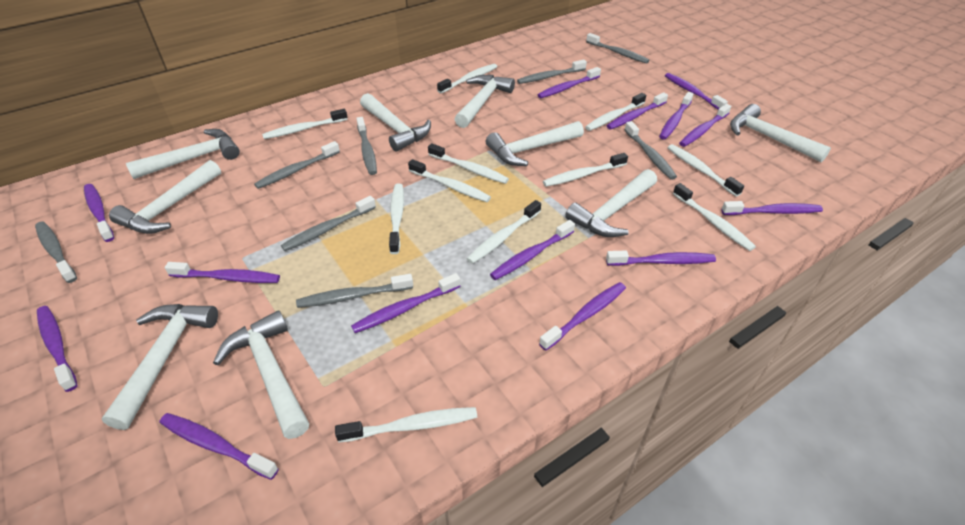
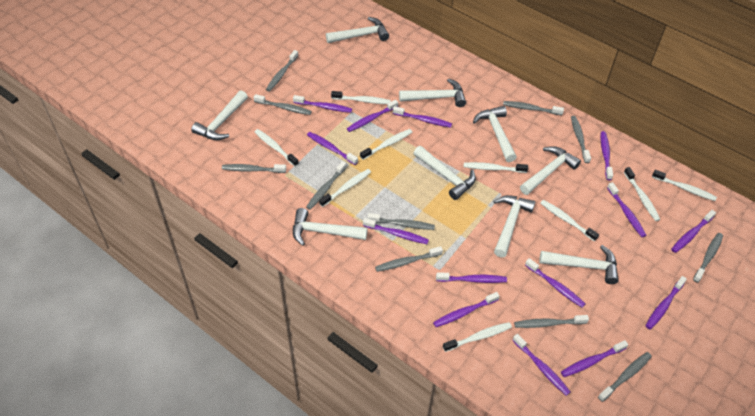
grey toothbrush: [35,221,77,283] [254,141,340,189] [281,196,376,251] [296,274,413,308] [356,117,377,175] [517,60,587,84] [586,33,649,63] [625,121,677,180] = 8 -> [222,164,286,173] [253,94,312,115] [266,50,298,91] [306,161,347,210] [368,213,435,230] [375,246,443,272] [503,101,564,115] [514,315,589,328] [571,116,591,163] [598,352,652,402] [693,233,723,283] = 11
white toothbrush: [262,109,348,139] [335,407,477,443] [389,184,404,254] [408,159,491,202] [428,143,509,184] [437,64,497,93] [467,200,541,264] [543,153,628,187] [585,93,646,131] [668,144,744,197] [673,183,756,251] = 11 -> [255,129,299,167] [319,169,371,207] [331,91,391,104] [360,129,412,160] [443,322,512,352] [464,162,528,173] [540,200,599,241] [624,167,660,221] [652,170,717,201] = 9

